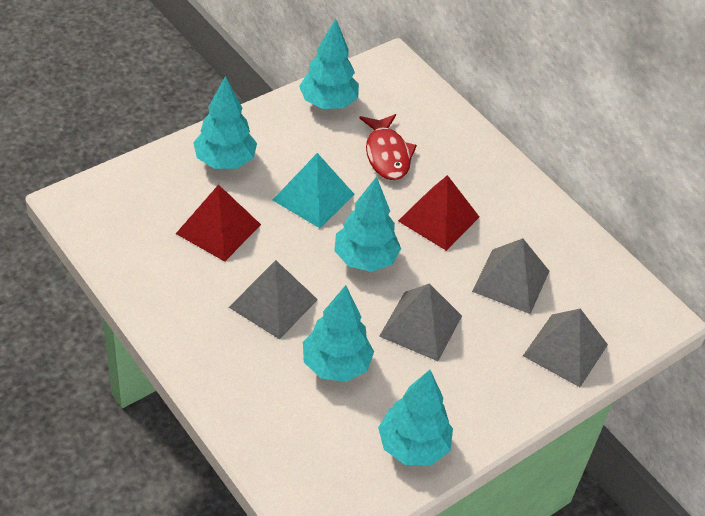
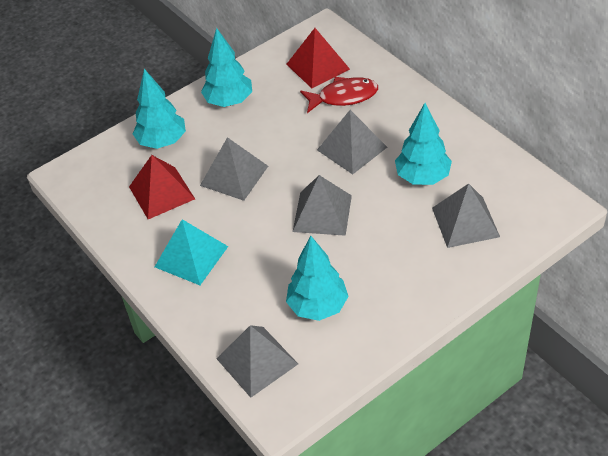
grey pyramid: [229,260,318,340] [379,283,462,361] [472,238,549,314] [523,309,608,387] = 4 -> [200,137,268,201] [216,325,298,398] [293,175,352,236] [317,110,387,175] [432,183,500,248] = 5
turquoise tree: [193,76,257,169] [299,19,359,109] [303,285,374,382] [334,176,401,272] [378,370,453,465] = 5 -> [133,69,186,149] [201,28,252,107] [286,236,349,321] [395,103,452,185] = 4

